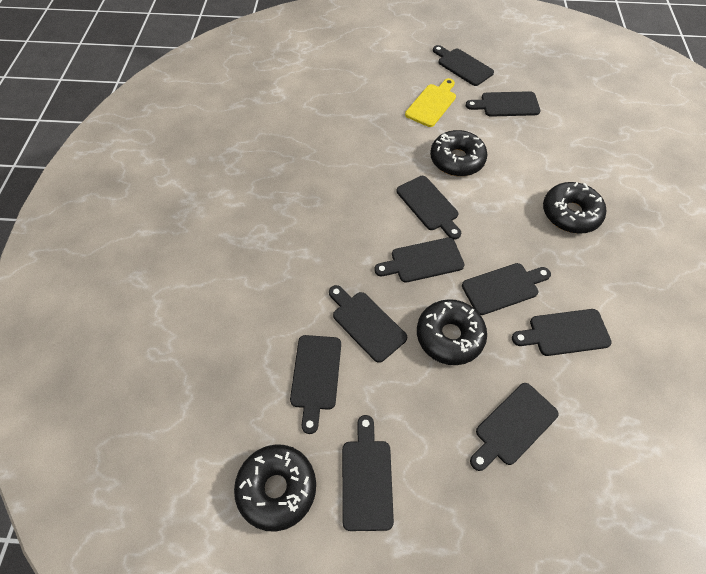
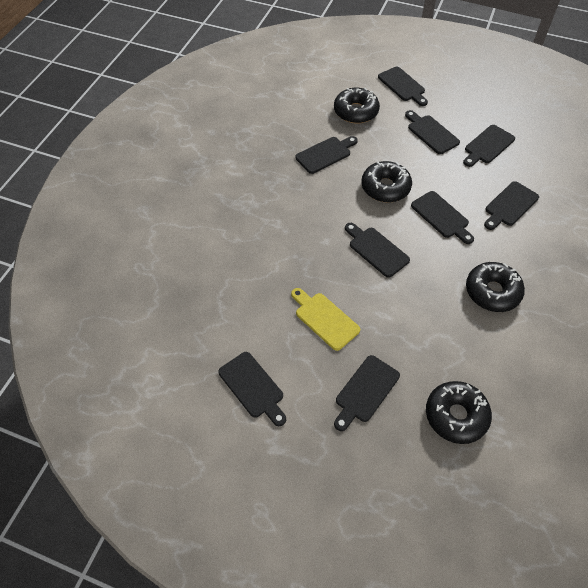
black cutting board: [290,335,341,434] [329,285,407,363] [342,415,394,531] [374,237,464,283] [397,176,461,239] [433,45,494,86] [462,263,551,315] [466,91,540,117] [470,383,559,471] [512,309,612,356] = 10 -> [218,352,286,426] [295,136,358,174] [334,355,400,431] [345,223,410,278] [378,67,428,106] [405,110,460,154] [411,191,474,244] [463,125,515,167] [484,181,539,230] = 9

